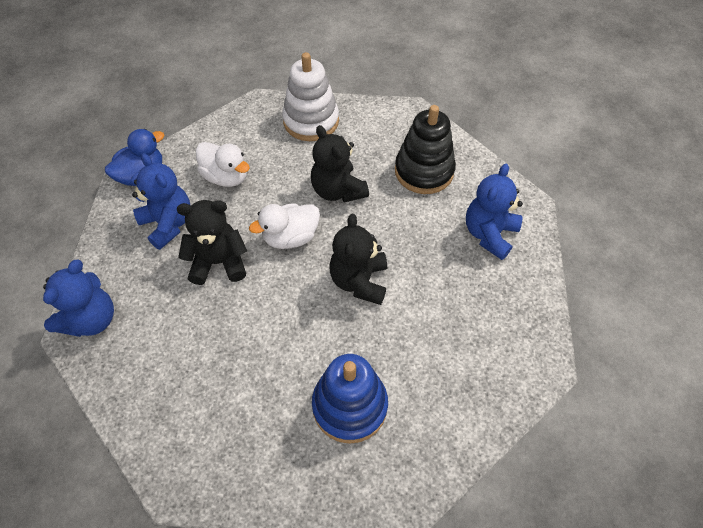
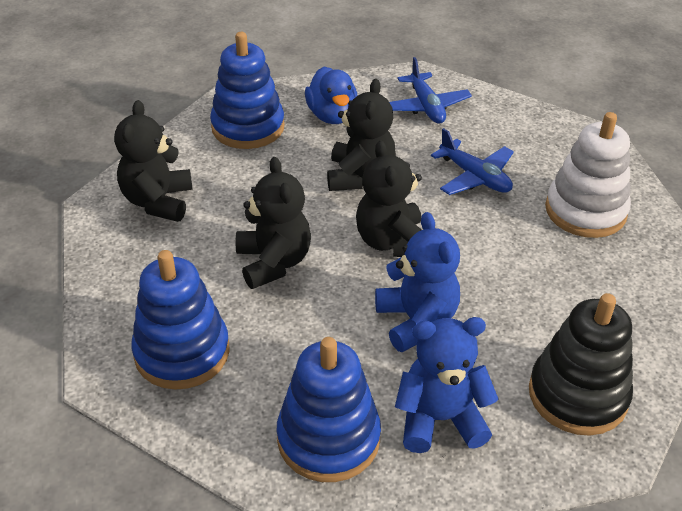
black teddy bear: [177,200,247,285] [311,125,369,203] [329,214,387,305] = 3 -> [114,100,193,222] [236,157,311,289] [327,79,396,191] [356,141,422,257] = 4
blue plane: none = 0 -> [389,57,472,124] [431,128,514,195] = 2
blue stacking toy: [312,354,388,444] = 1 -> [131,250,230,389] [210,32,285,149] [276,337,381,482] = 3
blue teddy bear: [43,260,114,337] [132,153,190,250] [466,164,523,260] = 3 -> [375,212,460,352] [395,317,499,453] = 2
white duck: [196,142,250,187] [249,203,320,249] = 2 -> none = 0

